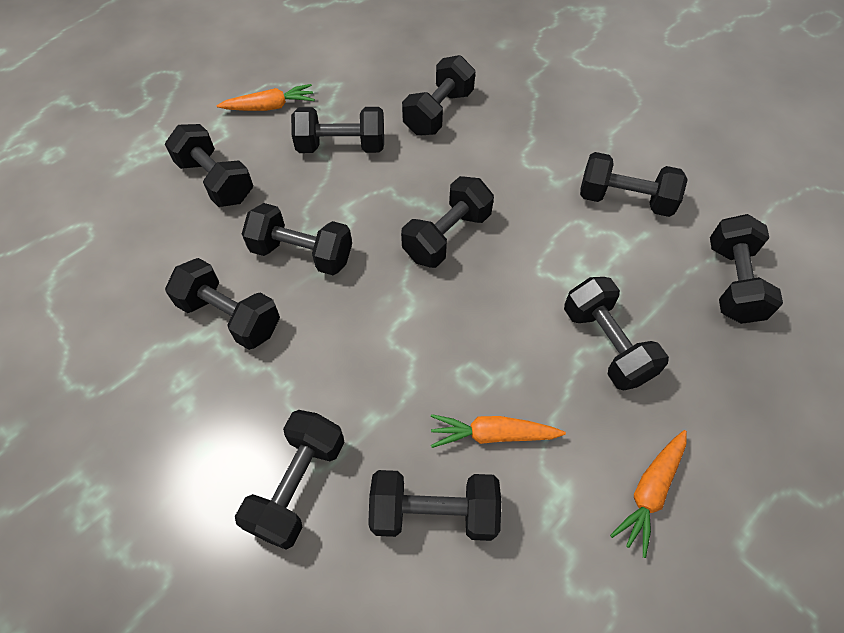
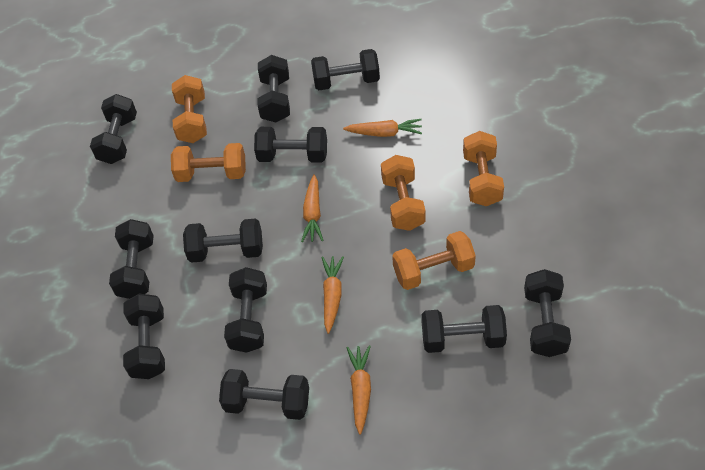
orange carrot: [217,84,315,111] [431,414,566,448] [610,430,687,558] = 3 -> [301,174,324,242] [321,256,344,334] [343,119,422,137] [346,345,371,435] = 4
orange dumbbell: none = 0 -> [171,143,246,182] [172,75,207,143] [381,155,425,231] [392,231,476,290] [463,131,504,206] = 5

